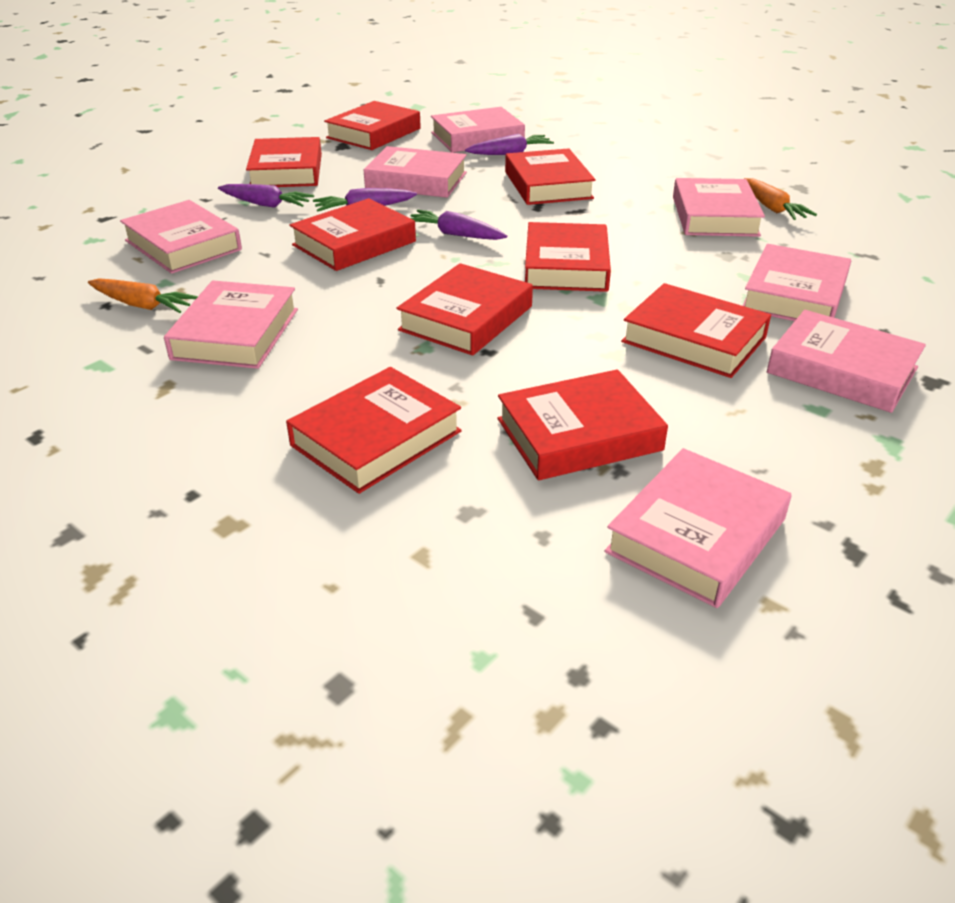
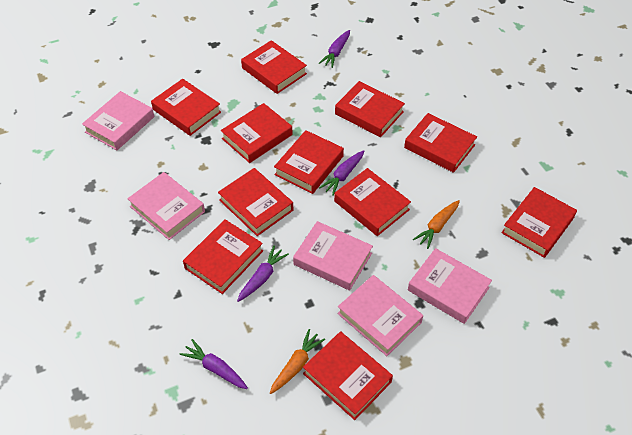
pink book: [120,200,242,274] [164,281,298,369] [364,146,467,198] [431,107,525,153] [605,448,792,608] [673,178,765,237] [742,244,851,321] [767,310,926,413] = 8 -> [82,91,154,150] [127,172,205,240] [293,221,373,290] [337,275,423,356] [408,248,492,324] = 5
red book: [246,137,322,187] [286,367,462,494] [289,198,416,271] [324,101,421,150] [396,263,533,356] [498,369,668,480] [505,148,596,205] [525,222,611,292] [621,283,771,378] = 9 -> [151,79,221,136] [183,219,263,294] [218,168,293,236] [221,103,293,163] [241,40,307,94] [274,130,344,194] [303,331,393,420] [334,168,411,236] [335,81,405,137] [404,113,477,173] [501,187,577,258] = 11

